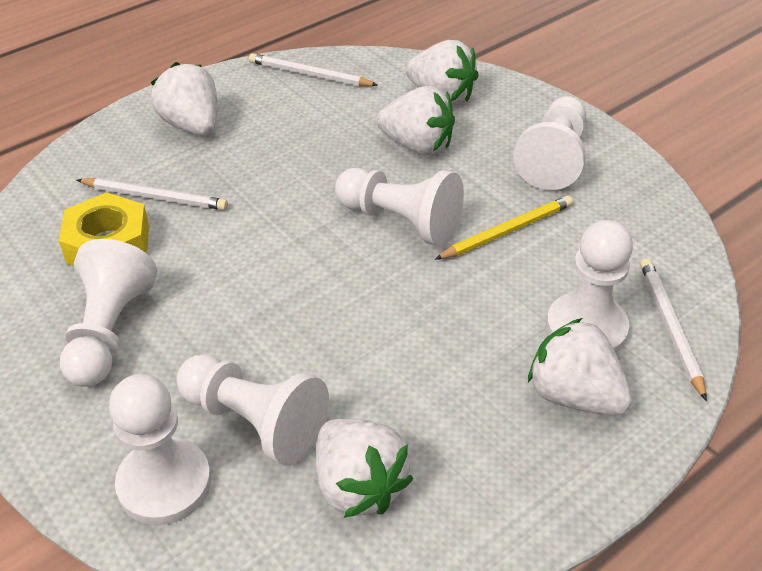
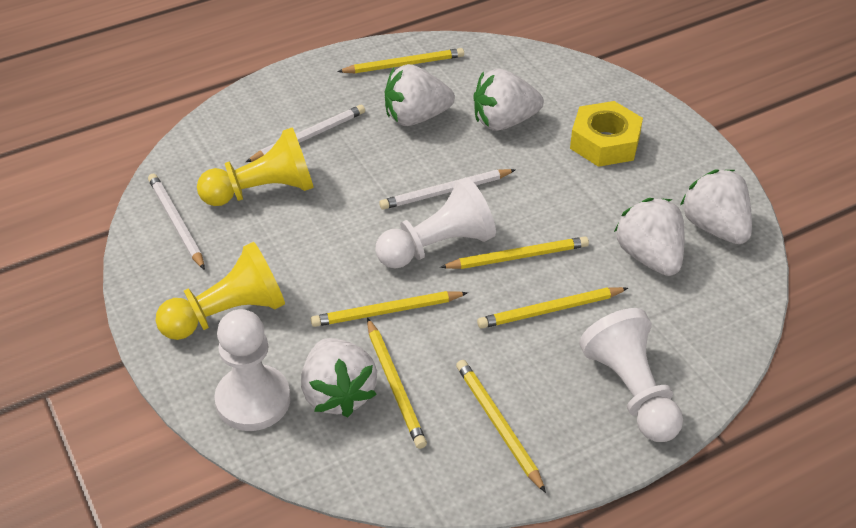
white pawn: [60,239,157,387] [109,374,211,525] [177,354,329,466] [335,168,464,246] [513,96,586,190] [546,220,633,353] = 6 -> [214,309,291,431] [375,177,496,269] [579,308,683,442] = 3
yellow pawn: none = 0 -> [156,242,285,340] [197,127,314,206] = 2
yellow pencil: [435,195,573,260] = 1 -> [311,291,468,327] [337,48,464,73] [367,318,427,449] [440,237,589,269] [456,360,546,493] [477,287,628,329] = 6

